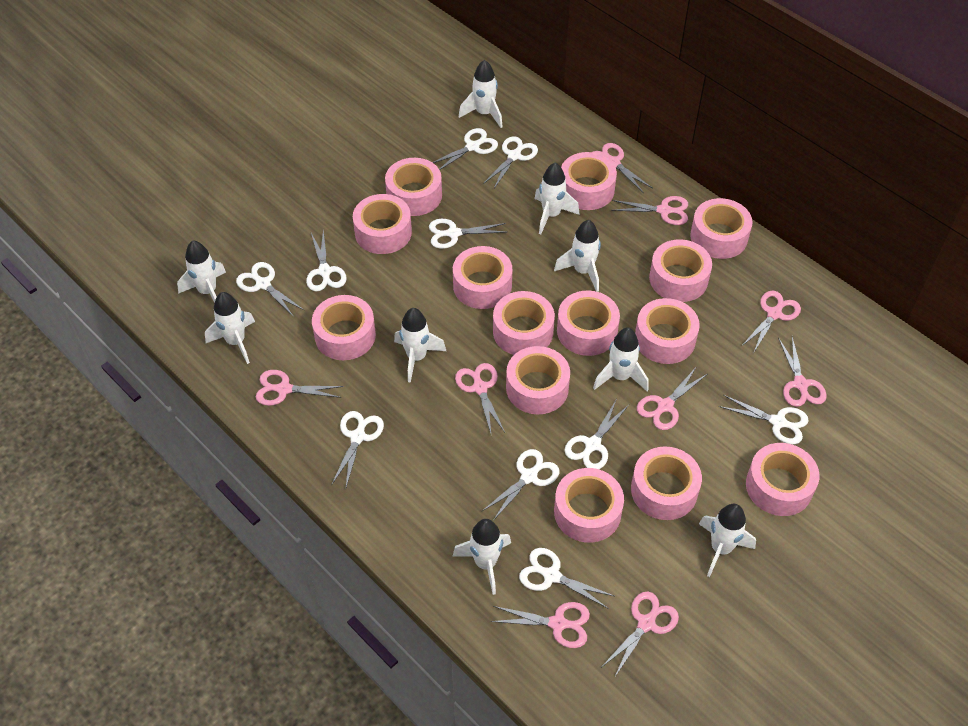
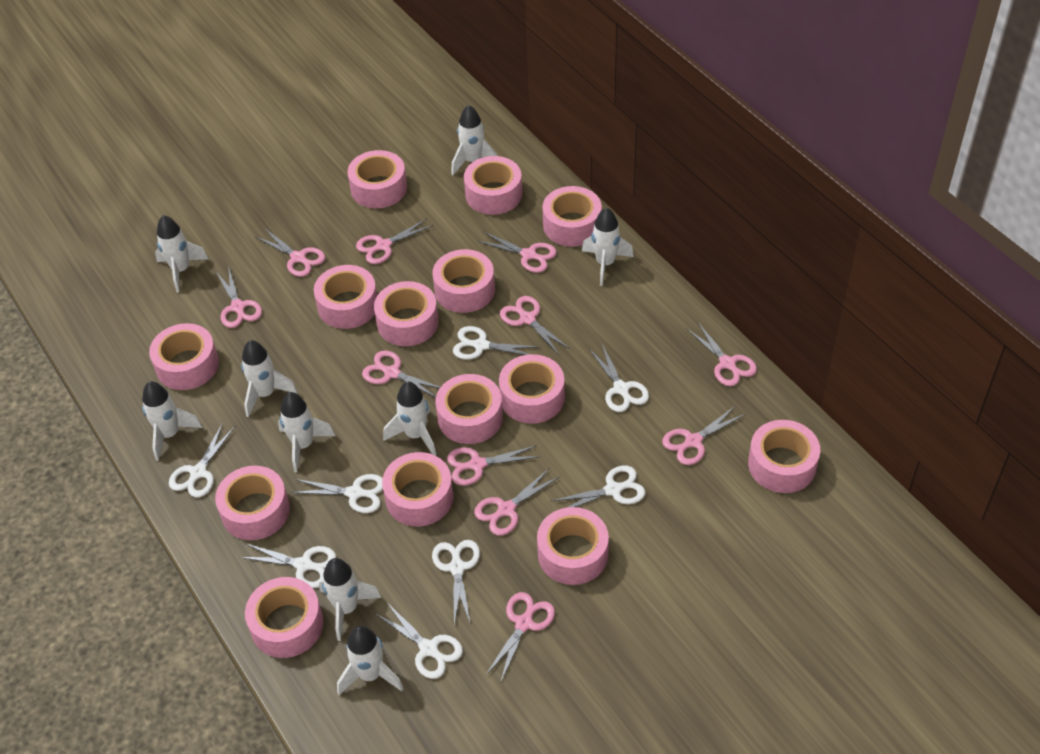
pink scissors: [256,370,344,406] [455,363,505,433] [491,602,590,648] [593,143,652,193] [602,591,679,678] [611,196,688,225] [637,366,707,430] [742,291,801,352] [778,337,827,407] = 9 -> [217,266,262,328] [255,228,325,277] [356,218,434,264] [362,350,440,397] [447,445,540,486] [474,469,559,536] [477,232,557,273] [485,592,555,683] [500,296,570,355] [662,405,746,465] [686,321,757,386] = 11
white scissors: [236,262,305,317] [306,230,347,291] [332,411,384,487] [429,219,506,249] [432,128,498,170] [482,449,559,521] [483,136,538,188] [519,548,614,609] [564,400,629,469] [719,395,809,444] = 10 -> [169,423,235,498] [240,543,336,588] [291,474,383,513] [375,603,463,679] [432,540,480,625] [453,326,539,360] [552,465,645,507] [589,344,649,412] = 8

